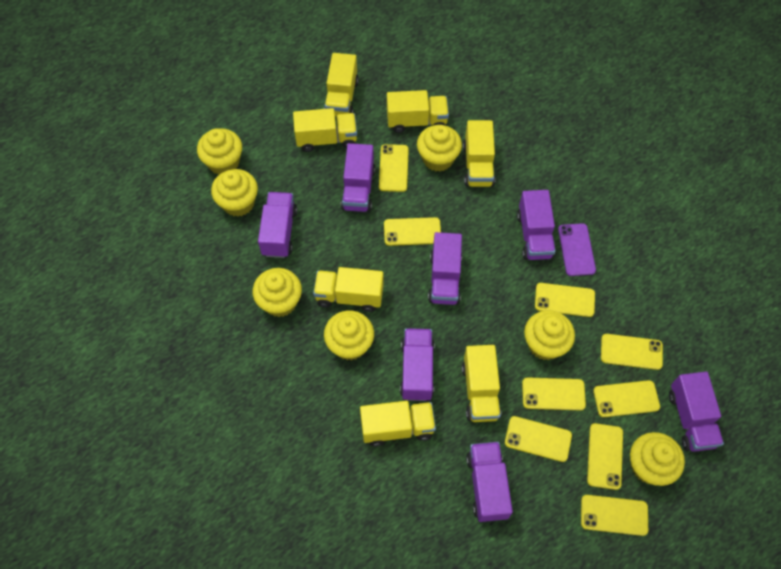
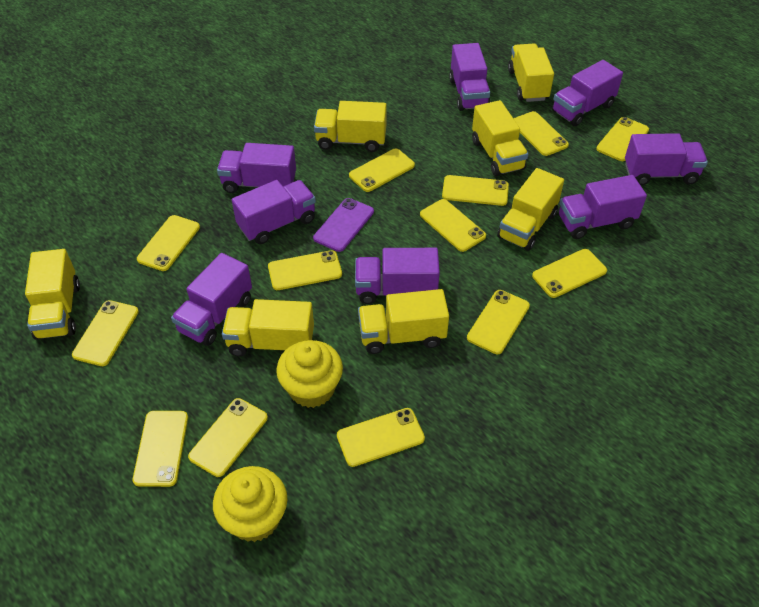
purple truck: [258,192,297,258] [341,143,376,212] [400,328,435,401] [428,232,462,305] [466,442,513,522] [517,190,556,260] [669,371,724,452] = 7 -> [171,253,252,346] [217,143,296,193] [232,180,316,244] [355,248,440,304] [449,43,490,111] [552,60,623,126] [559,175,647,239] [625,133,708,185] = 8
yellow cupcake: [197,128,242,175] [211,169,258,217] [253,268,302,317] [324,310,374,360] [417,125,462,172] [524,310,575,360] [630,432,685,486] = 7 -> [213,466,287,542] [276,340,343,408] = 2
yellow phone: [379,144,409,192] [384,217,441,246] [505,416,572,462] [522,377,586,411] [535,283,595,317] [581,495,648,536] [587,423,623,490] [593,380,660,417] [601,334,663,370] = 9 -> [72,300,139,366] [133,411,188,487] [137,215,200,271] [188,398,268,477] [268,250,342,290] [337,408,425,467] [349,148,415,192] [420,199,486,252] [442,175,509,206] [467,290,530,354] [513,111,569,156] [532,249,607,298] [596,117,649,161] = 13

